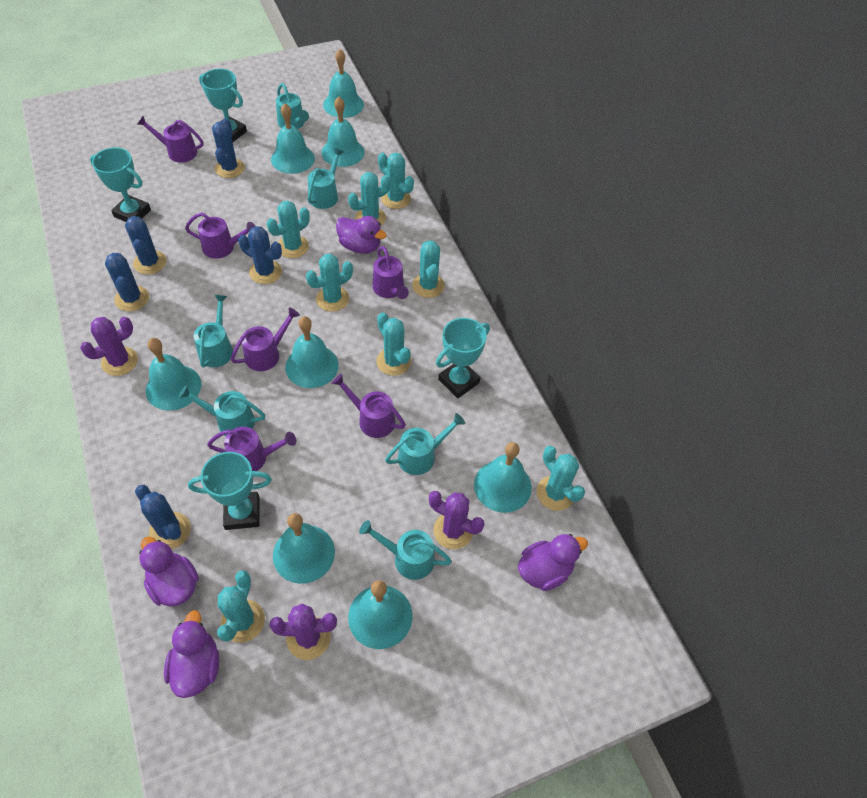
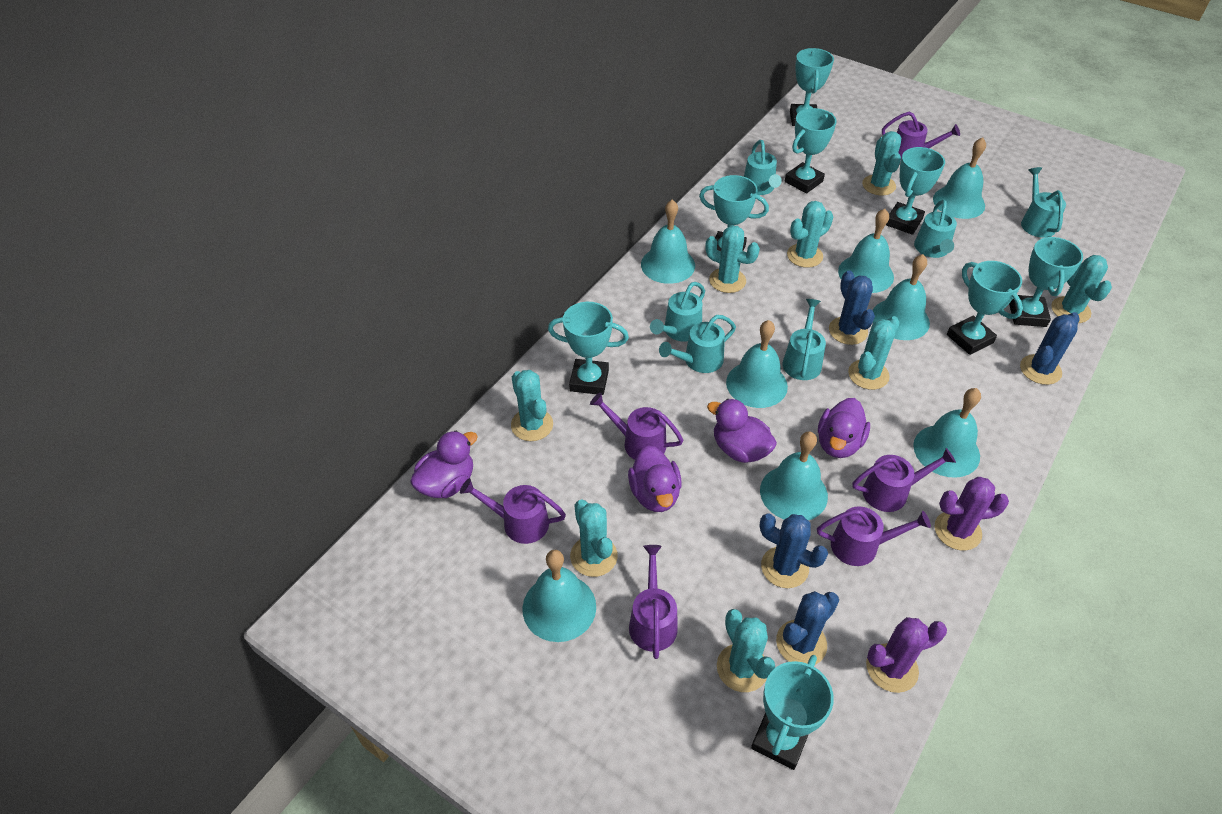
blue cactus: [105,253,149,311] [125,216,167,275] [135,485,191,549] [212,118,245,178] [238,226,282,284] = 5 -> [760,513,828,588] [776,591,839,665] [829,270,875,345] [1020,312,1080,385] = 4
purple cactus: [80,317,138,376] [270,604,337,660] [429,491,484,549] = 3 -> [866,617,947,693] [934,477,1009,551] = 2
turquoise trophy: [90,147,151,222] [188,452,272,530] [199,69,247,142] [436,318,490,398] = 4 -> [548,302,629,395] [699,175,769,251] [751,655,834,770] [785,108,836,194] [790,48,834,126] [886,147,945,235] [947,261,1023,355] [1009,236,1083,327] = 8

